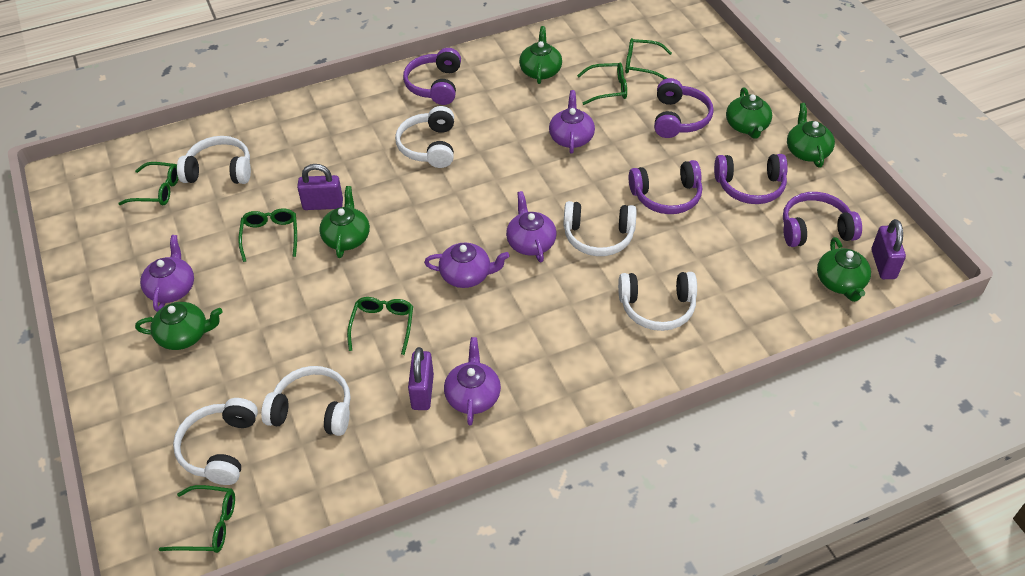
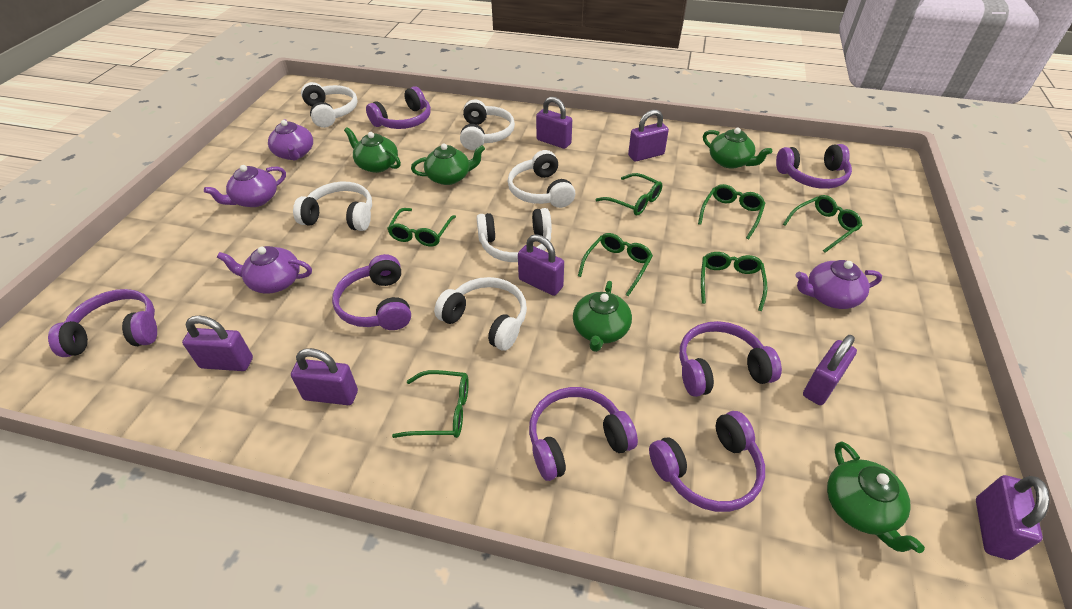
green glasses: [118,162,179,205] [159,485,235,553] [238,208,297,262] [347,297,413,355] [577,63,627,105] [625,38,672,79] = 6 -> [387,208,456,247] [392,370,469,438] [578,233,653,296] [596,173,662,216] [698,184,765,239] [701,252,767,311] [783,195,862,253] = 7
green teapot: [135,302,223,350] [319,186,370,258] [519,26,562,84] [726,87,772,139] [787,103,835,167] [817,237,871,302] = 6 -> [344,127,401,173] [411,144,485,185] [573,281,632,352] [703,128,772,169] [827,441,925,553] = 5
purple headphones: [403,48,461,105] [629,160,702,214] [654,78,714,138] [714,154,788,204] [783,192,862,247] = 5 -> [48,289,157,357] [332,254,411,330] [366,86,431,129] [529,387,638,481] [649,411,765,512] [679,321,782,397] [776,144,852,189] = 7
purple padlock: [297,164,343,210] [408,347,434,410] [871,219,906,279] = 3 -> [182,316,253,371] [291,348,358,405] [518,234,564,296] [536,97,572,149] [628,110,669,162] [803,335,857,405] [976,475,1050,560] = 7
purple teapot: [140,235,194,312] [424,243,510,288] [444,337,501,426] [506,191,557,262] [549,90,595,154] = 5 -> [204,165,286,207] [217,246,312,294] [268,119,313,161] [796,260,882,309] = 4

